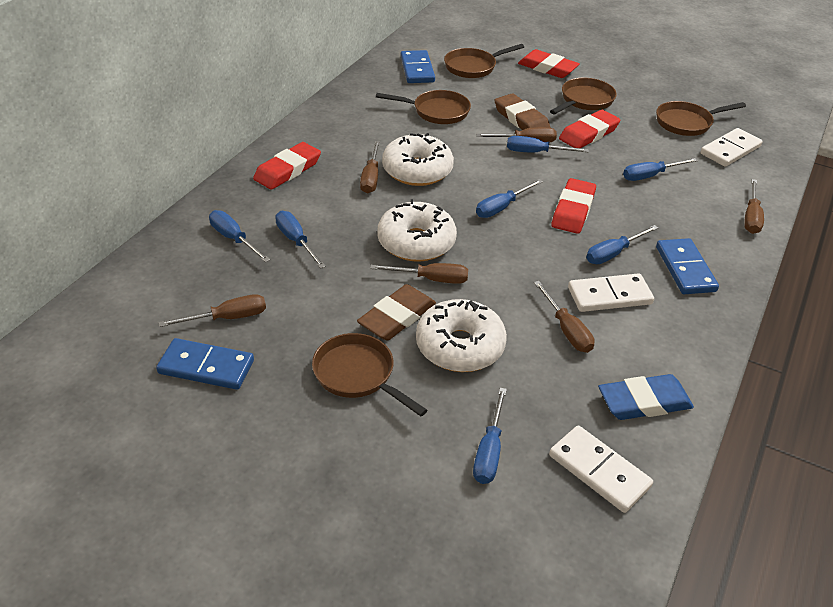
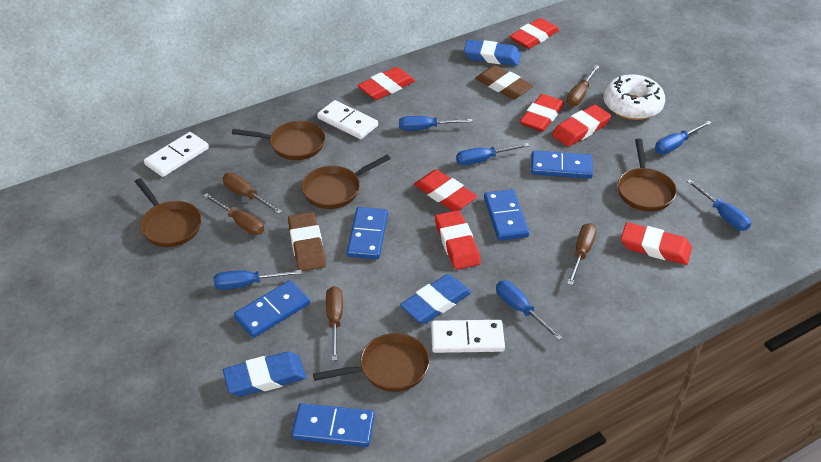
blue domino: [156,338,254,390] [401,50,435,83] [656,238,719,294] = 3 -> [234,280,310,338] [292,403,375,447] [347,207,388,259] [484,189,529,241] [531,151,593,179] = 5
blue eraser: [598,374,694,420] = 1 -> [223,351,306,397] [400,274,471,324] [464,40,521,66] = 3
blue screwdriver: [209,210,270,262] [275,211,326,269] [473,387,507,484] [476,179,543,218] [507,136,589,153] [586,225,658,264] [623,158,698,181] = 7 -> [214,270,302,290] [399,116,473,131] [456,143,529,165] [496,281,563,340] [655,121,712,154] [687,179,751,231] = 6
brown screwdriver: [159,294,266,327] [360,141,380,193] [370,263,468,284] [476,127,557,143] [534,281,595,353] [744,179,764,234] = 6 -> [203,193,265,235] [223,173,282,214] [326,286,343,361] [567,65,600,106] [567,223,597,285] = 5
red eraser: [253,142,321,190] [518,49,580,78] [551,178,596,234] [559,110,620,148] = 4 -> [357,67,415,100] [414,169,477,211] [435,210,481,270] [510,18,559,49] [520,94,564,132] [552,105,611,147] [621,222,692,265] = 7
white donut: [377,199,457,262] [382,133,454,186] [416,299,507,372] = 3 -> [603,74,665,120] = 1

